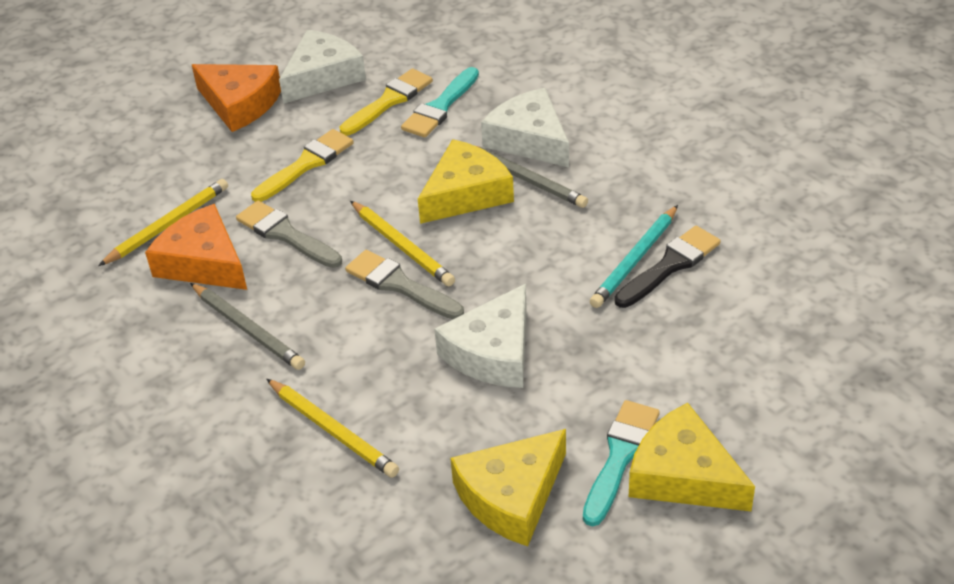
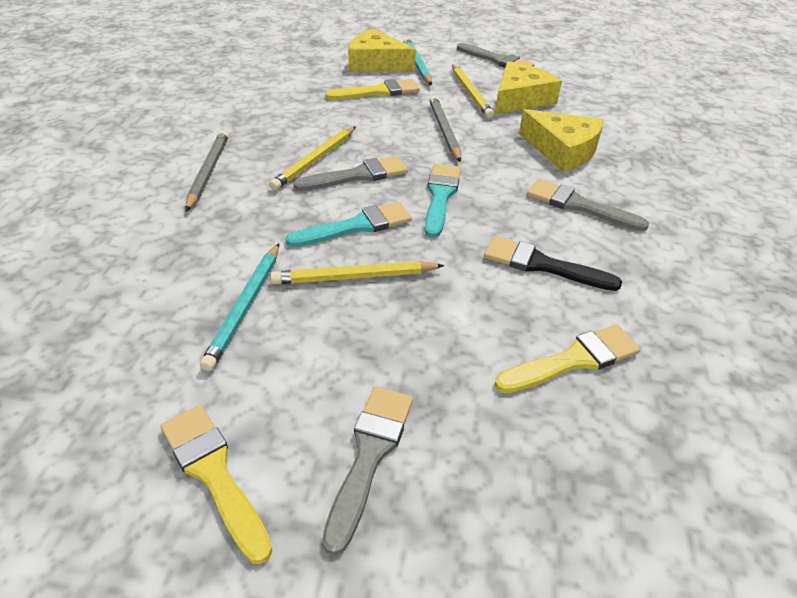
grey brush: [236,201,342,268] [345,250,464,319] = 2 -> [293,156,408,191] [322,387,413,555] [457,43,535,68] [527,179,649,231] = 4
orange cheese: [145,204,247,290] [192,64,281,132] = 2 -> none = 0
turquoise pencil: [590,205,678,308] = 1 -> [200,243,279,371] [403,38,432,85] = 2
white cheese: [279,30,366,104] [434,284,527,388] [481,88,569,167] = 3 -> none = 0
yellow brush: [251,129,354,202] [339,69,433,136] = 2 -> [161,405,272,564] [326,79,420,100] [494,324,641,393] = 3

